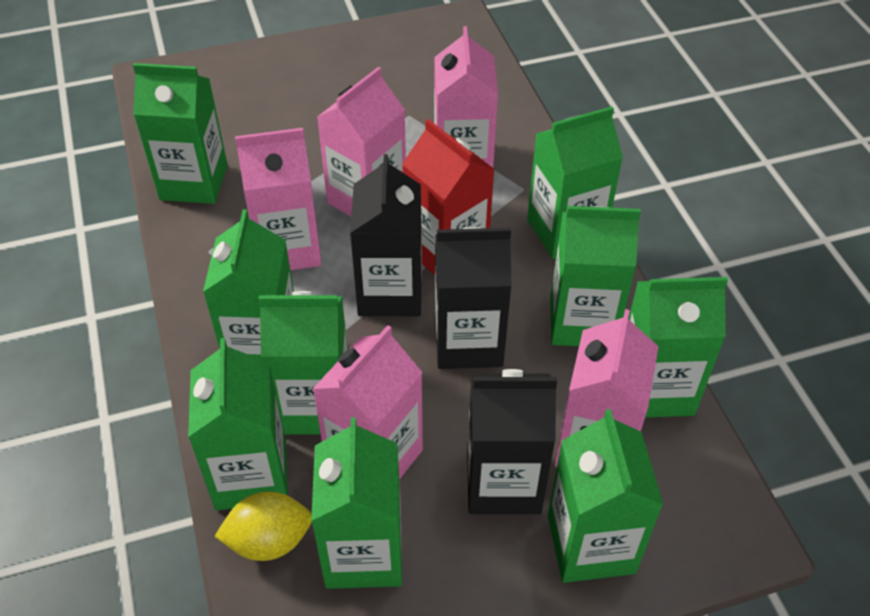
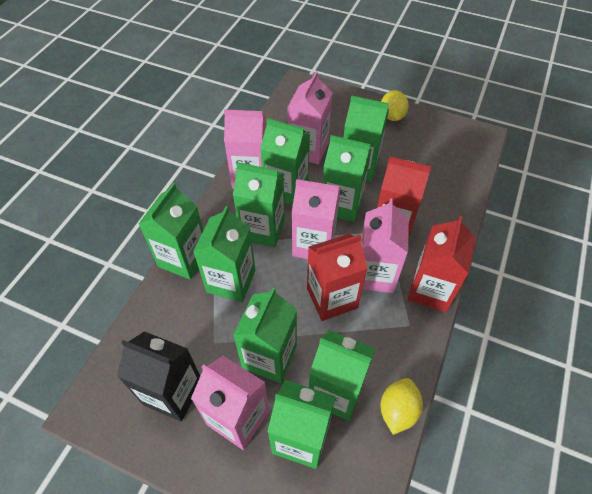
black carton: [350,154,422,316] [435,227,512,369] [467,369,557,514] = 3 -> [117,331,200,422] = 1
red carton: [402,119,495,276] = 1 -> [307,234,368,321] [377,157,431,239] [407,216,476,312] = 3
yellow lemon: [214,491,312,561] = 1 -> [380,378,423,435] [381,90,409,121] = 2

